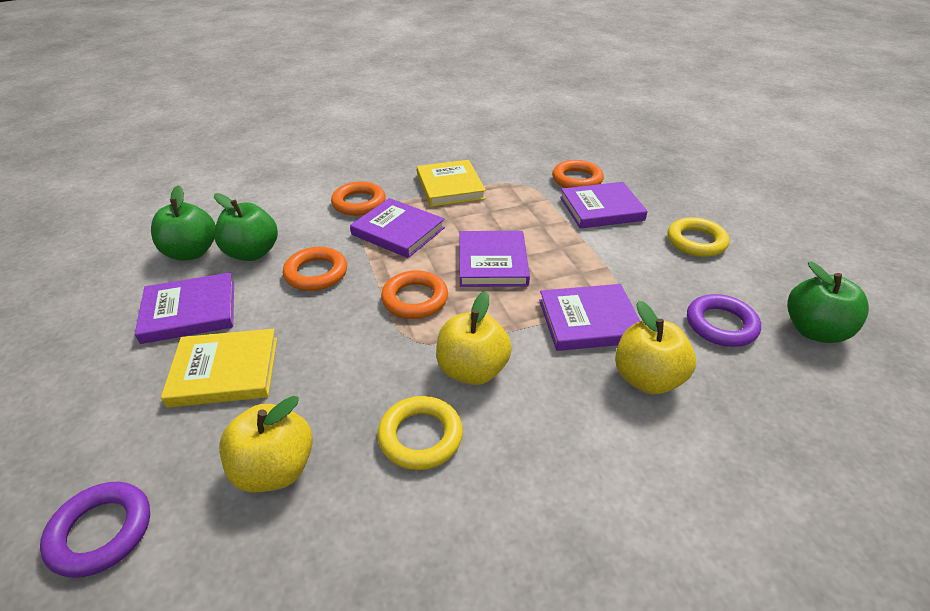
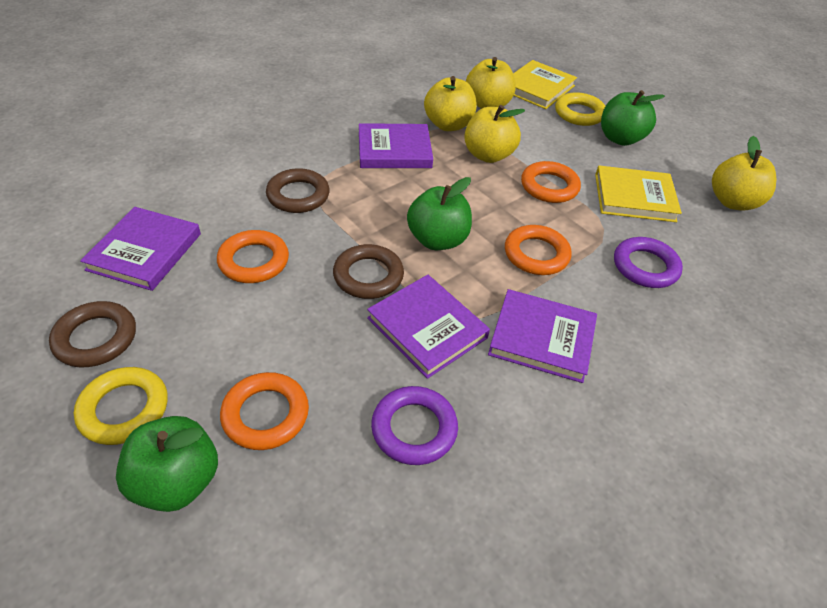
brown ring: none = 0 -> [49,301,136,368] [266,168,330,213] [333,244,404,299] = 3
purple book: [135,272,234,344] [350,198,445,258] [460,231,530,287] [539,284,640,351] [560,182,648,229] = 5 -> [80,207,201,291] [359,123,433,168] [367,275,490,379] [488,289,597,383] = 4
yellow apple: [219,396,313,493] [436,291,512,385] [615,301,696,394] = 3 -> [424,76,477,131] [464,105,525,163] [466,57,516,109] [712,136,776,210] = 4

